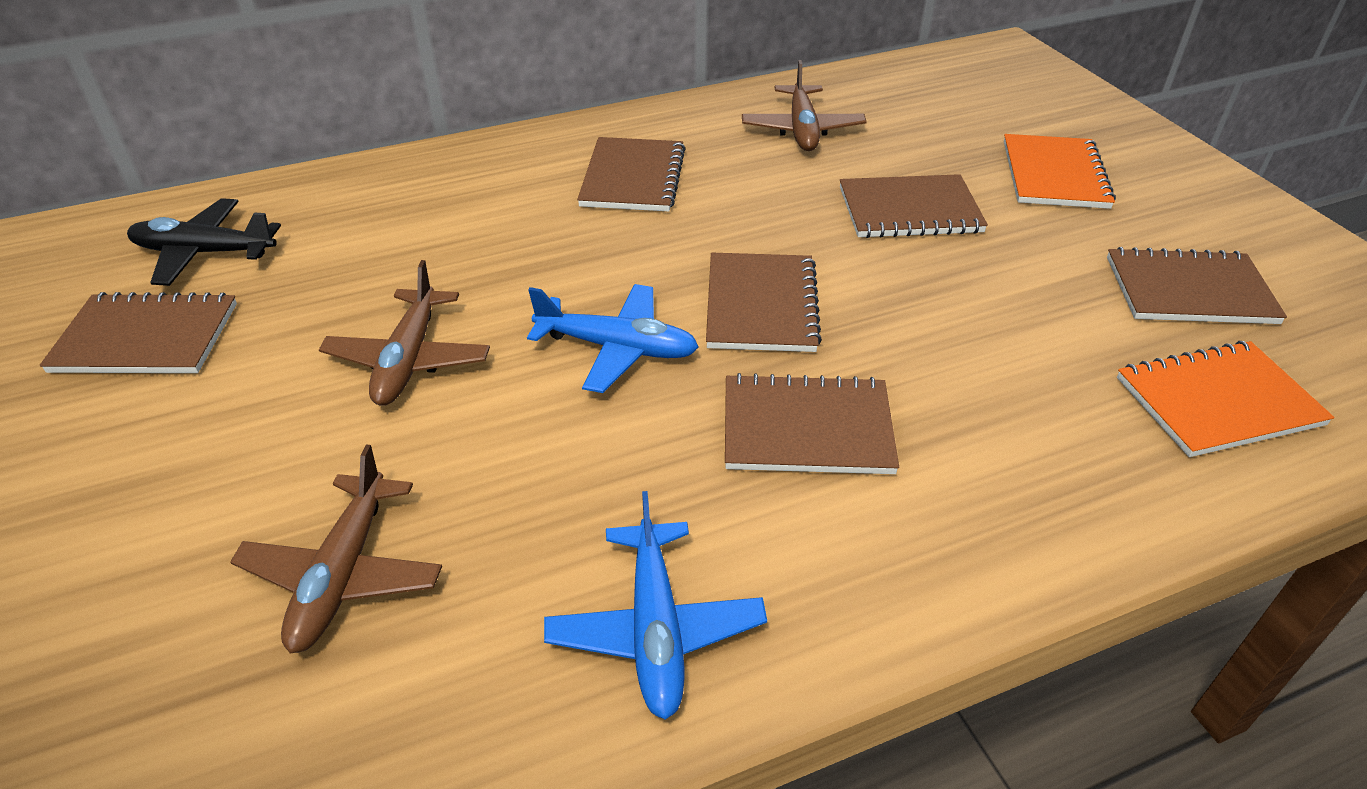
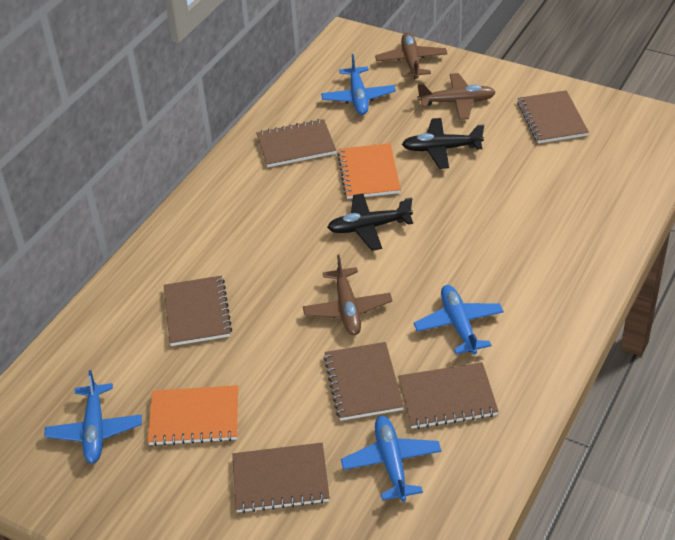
black plane: [127,198,281,286] = 1 -> [327,193,413,251] [402,118,484,169] = 2
blue plane: [527,284,699,393] [544,491,767,720] = 2 -> [44,370,142,463] [321,54,396,115] [341,416,441,502] [414,285,504,355] = 4

